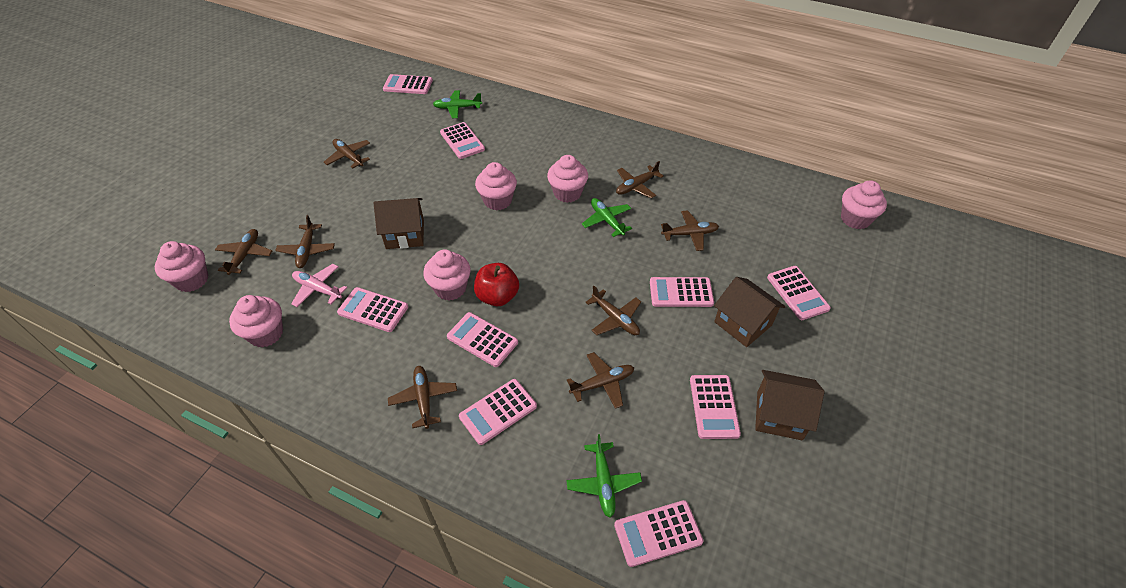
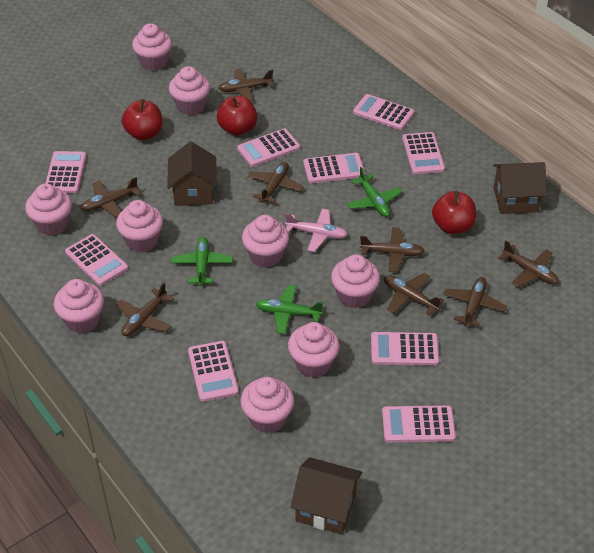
pink cupcake: [155,241,208,292] [229,295,283,348] [423,249,471,300] [475,162,517,210] [547,155,588,203] [841,180,887,229] = 6 -> [25,184,72,236] [54,279,104,333] [116,200,163,252] [132,23,172,71] [169,66,210,115] [240,377,294,433] [242,215,289,268] [288,322,339,377] [331,254,380,308] = 9
red apple: [474,263,519,306] = 1 -> [122,99,163,140] [217,96,257,136] [432,191,476,234] = 3

